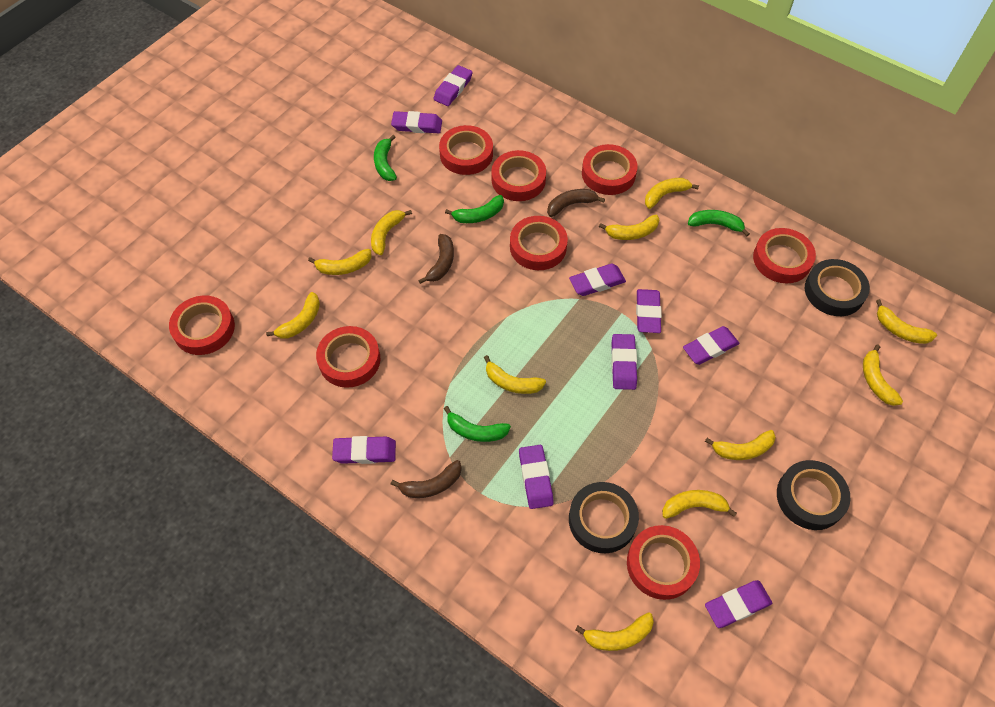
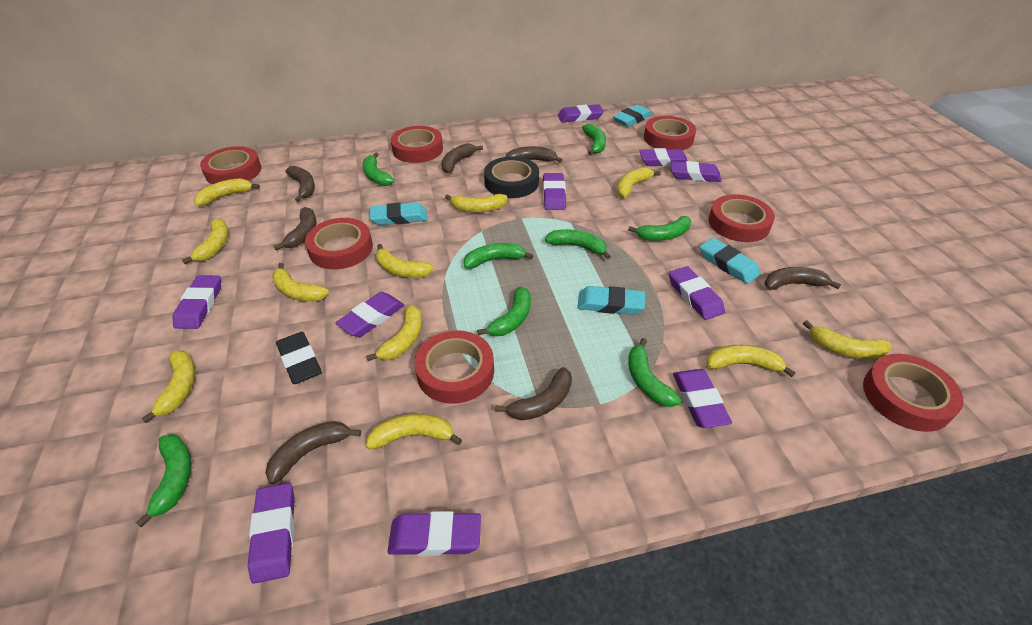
black eraser: none = 0 -> [276,332,322,384] = 1
black tape: [569,482,639,553] [777,460,850,530] [805,259,870,316] = 3 -> [484,156,539,198] = 1
brown banana: [391,460,462,498] [418,234,454,284] [547,189,605,217] = 3 -> [265,421,361,484] [274,207,317,250] [285,166,315,202] [442,143,483,174] [495,367,572,421] [506,146,562,163] [764,267,841,290] = 7
green banana: [374,135,397,181] [444,406,511,442] [445,195,504,223] [688,210,750,236] = 4 -> [136,434,192,527] [363,152,394,186] [464,243,534,269] [477,286,531,336] [545,229,611,259] [582,124,606,155] [628,216,691,241] [628,338,681,407] = 8
purple eraser: [332,436,396,464] [391,111,442,133] [434,65,473,106] [519,445,554,509] [569,264,626,296] [611,334,637,390] [636,289,662,333] [683,326,739,365] [705,580,772,628] = 9 -> [173,275,221,329] [248,483,295,584] [336,292,404,337] [388,511,481,556] [543,173,566,210] [558,104,604,123] [639,148,688,167] [669,266,725,320] [671,161,721,182] [673,369,732,428] = 10
red tape: [169,296,235,355] [316,326,380,388] [439,125,493,175] [491,150,546,201] [510,216,568,270] [582,144,638,195] [627,525,700,600] [753,228,816,283] = 8 -> [200,146,261,184] [305,218,373,269] [391,126,443,163] [414,330,494,404] [644,116,696,150] [709,194,775,242] [863,354,964,432] = 7
turquoise eraser: none = 0 -> [370,202,427,225] [578,286,645,315] [613,105,652,127] [700,238,761,284] = 4

